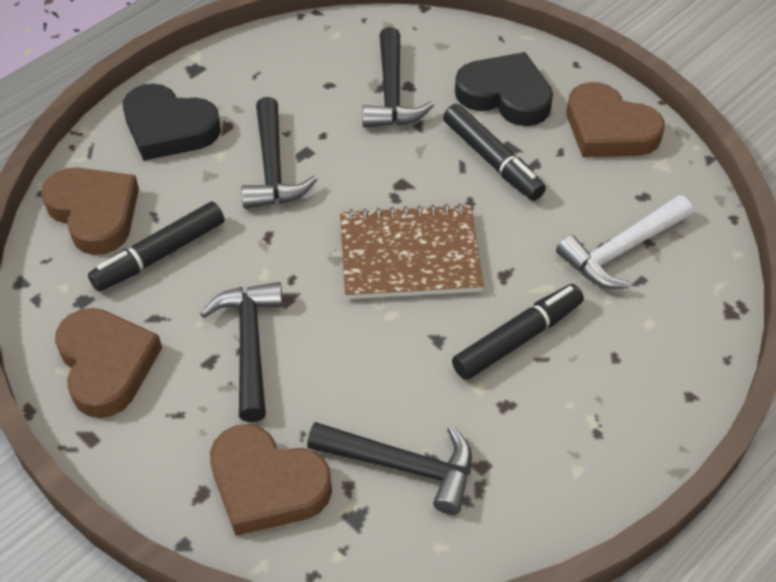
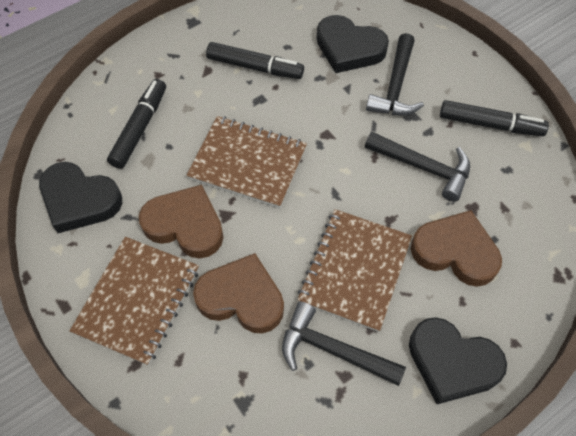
black hammer: [200,282,283,422] [241,97,317,209] [307,422,472,515] [362,27,434,128] = 4 -> [282,302,406,386] [365,132,470,202] [366,33,424,116] = 3
black heart: [123,83,221,161] [455,52,553,126] = 2 -> [39,162,122,233] [317,15,389,73] [409,317,507,404] = 3
brown heart: [41,167,139,255] [55,308,162,418] [210,424,332,536] [567,82,665,157] = 4 -> [139,185,223,259] [193,253,284,333] [411,210,502,287] = 3
brown notebook: [340,203,484,299] = 1 -> [69,237,199,366] [186,116,307,208] [298,209,412,332] = 3
white hammer: [556,195,692,289] = 1 -> none = 0

